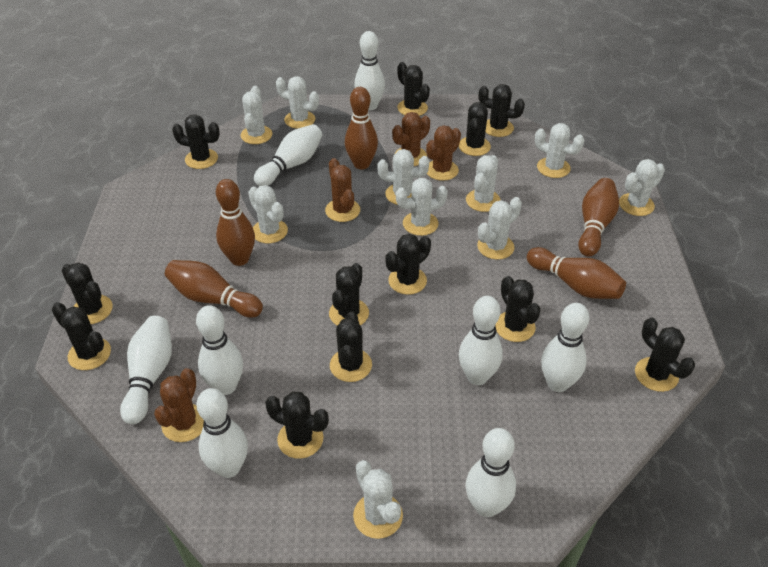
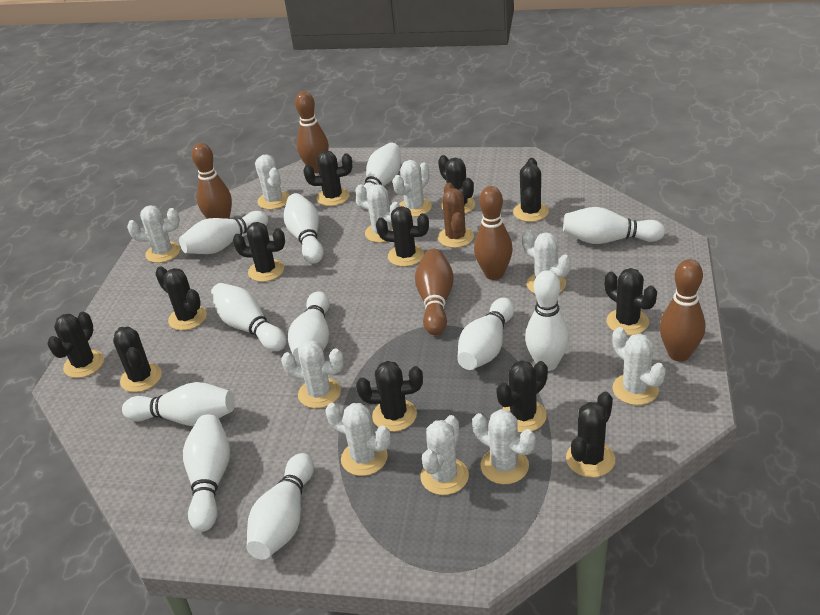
brown cactus: [154,368,204,442] [325,158,360,222] [392,112,430,166] [426,125,461,181] = 4 -> [438,183,474,248] = 1
white bowling pin: [120,316,172,424] [196,305,243,395] [196,388,248,478] [254,124,322,186] [354,31,385,110] [459,296,503,385] [466,428,516,517] [541,303,589,392] = 8 -> [122,382,235,426] [179,211,268,254] [183,414,230,532] [210,283,286,351] [247,453,314,559] [284,193,324,263] [288,291,330,363] [356,143,401,208] [457,298,514,370] [525,270,569,371] [563,207,665,244] = 11

